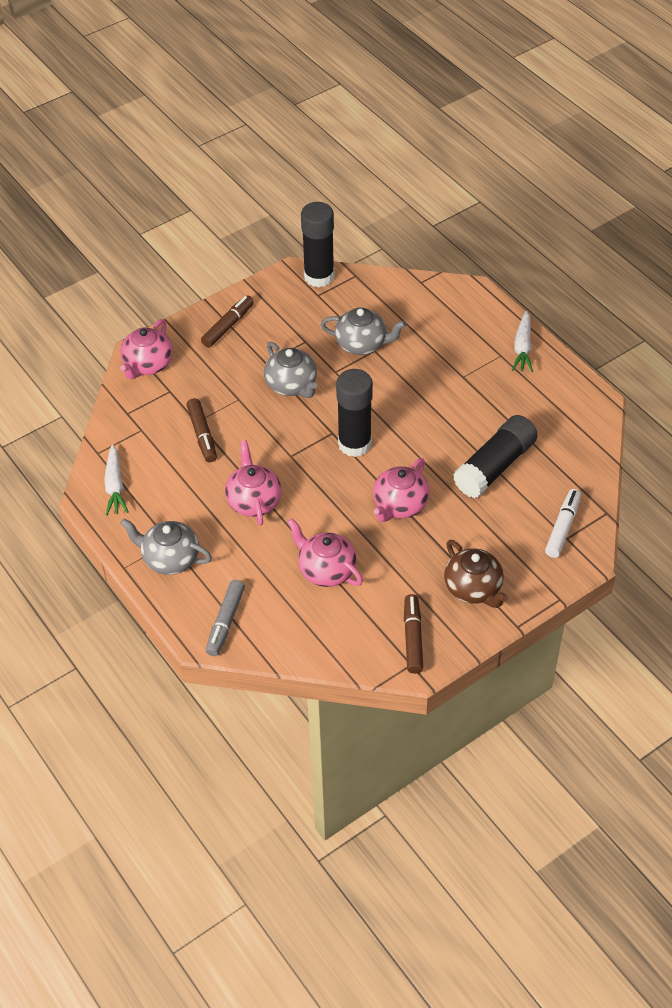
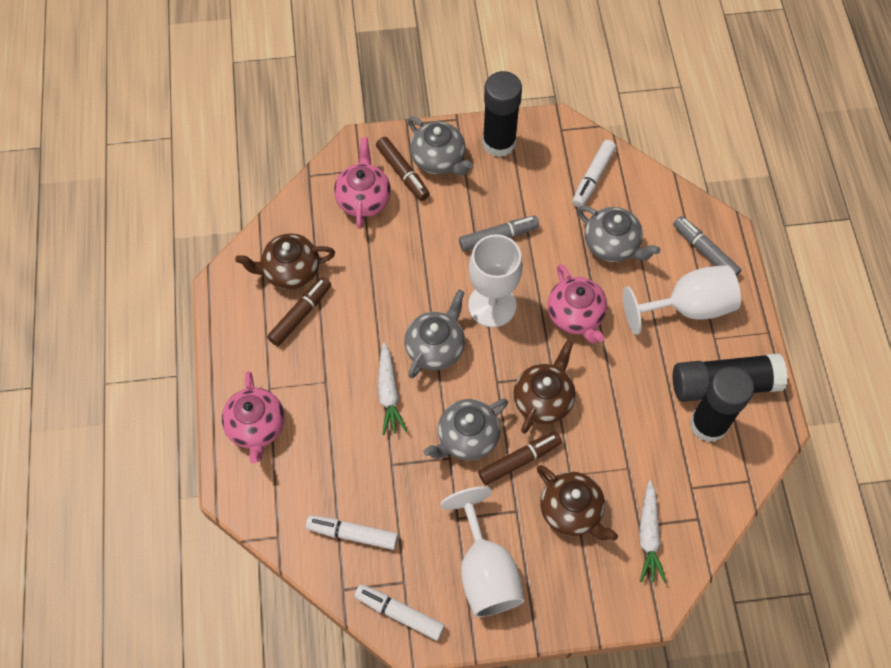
brown teapot: [444,540,508,608] = 1 -> [235,233,335,289] [514,340,576,434] [537,465,618,541] = 3
grey marker: [206,580,245,656] = 1 -> [459,216,539,251] [673,216,741,277] = 2
grey teapot: [120,518,212,575] [264,342,317,398] [321,308,406,355] = 3 -> [405,290,465,378] [408,117,473,175] [423,398,508,461] [577,205,660,262] = 4
pink teapot: [120,319,173,379] [225,440,282,526] [287,518,363,587] [373,458,430,522] = 4 -> [222,371,285,464] [334,137,391,229] [547,264,607,344] = 3
white goblet: none = 0 -> [440,486,524,617] [468,234,523,327] [623,265,741,335] = 3
white marker: [545,489,581,558] = 1 -> [306,515,398,550] [354,584,445,641] [572,140,616,207] = 3

